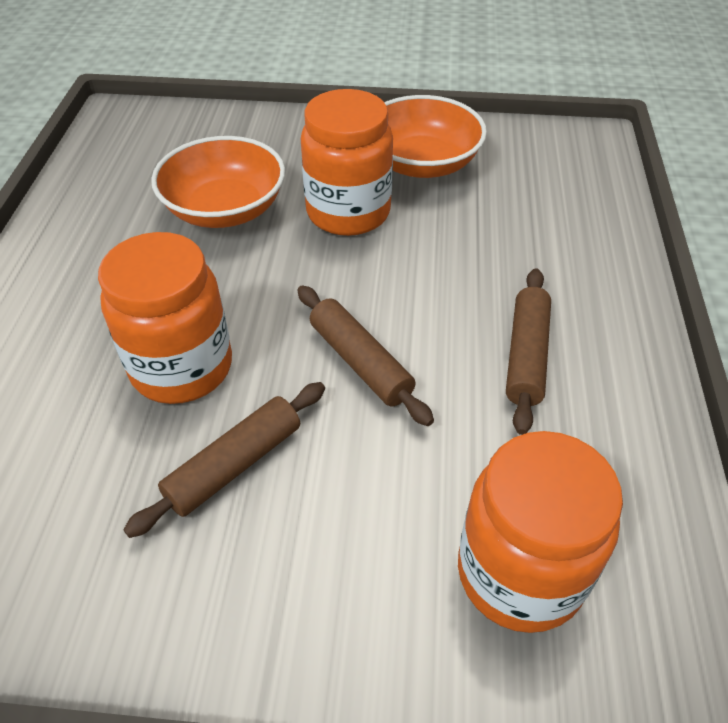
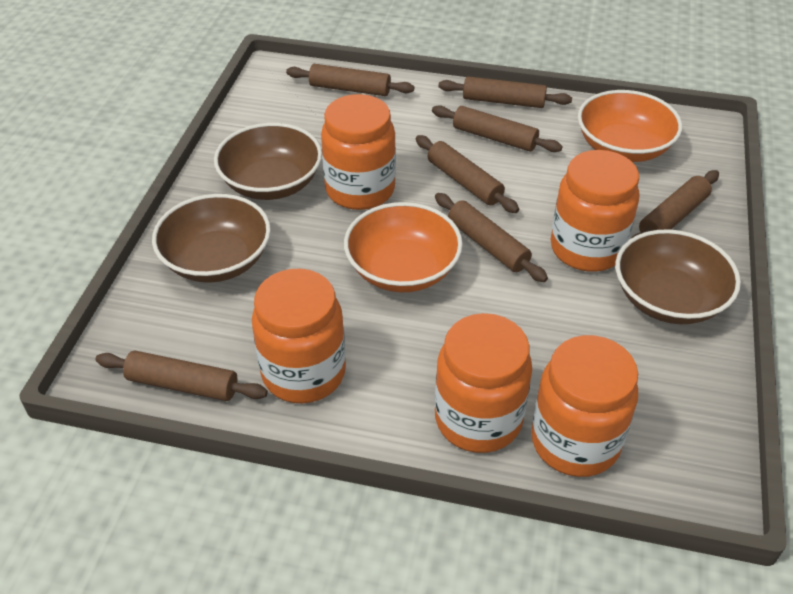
brown bowl: none = 0 -> [152,194,271,283] [214,123,322,200] [615,229,741,324] = 3
brown rolling pin: [124,382,325,538] [298,285,434,426] [506,268,551,435] = 3 -> [95,351,268,401] [286,64,414,96] [416,135,519,213] [432,105,563,152] [435,193,548,282] [438,76,572,108] [632,170,719,238] = 7
orange jar: [98,232,232,404] [301,89,393,236] [458,431,623,633] = 3 -> [252,269,346,403] [321,94,396,210] [435,313,532,453] [531,335,638,477] [551,150,639,272] = 5

